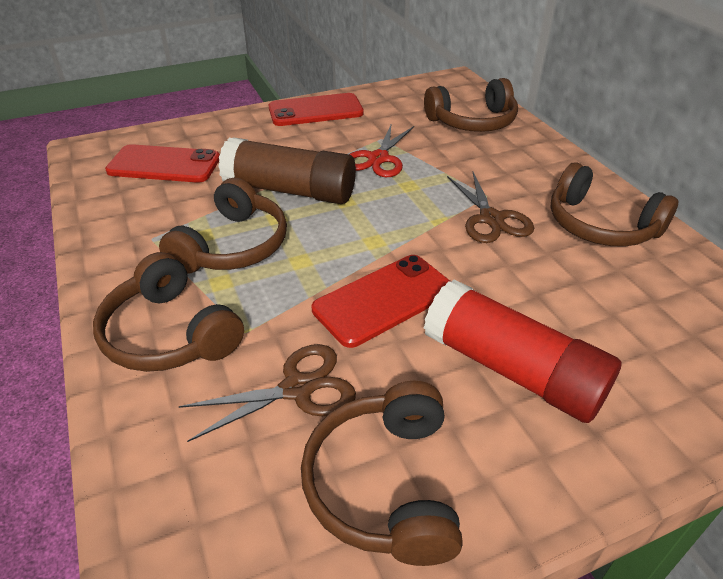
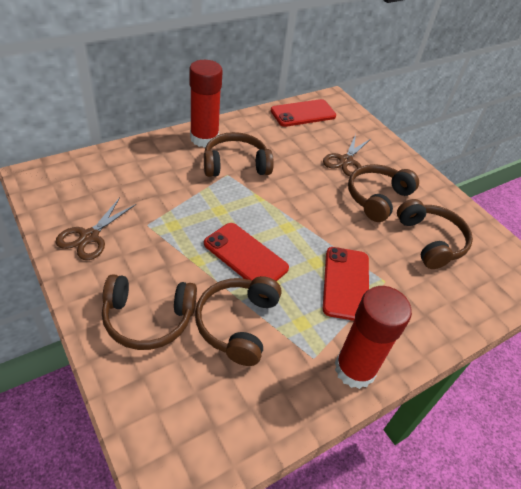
brown glue stick: [218,137,356,204] = 1 -> none = 0
red glue stick: [424,279,622,423] = 1 -> [189,60,222,148] [335,286,412,389] = 2
red scissors: [349,123,414,177] = 1 -> none = 0

